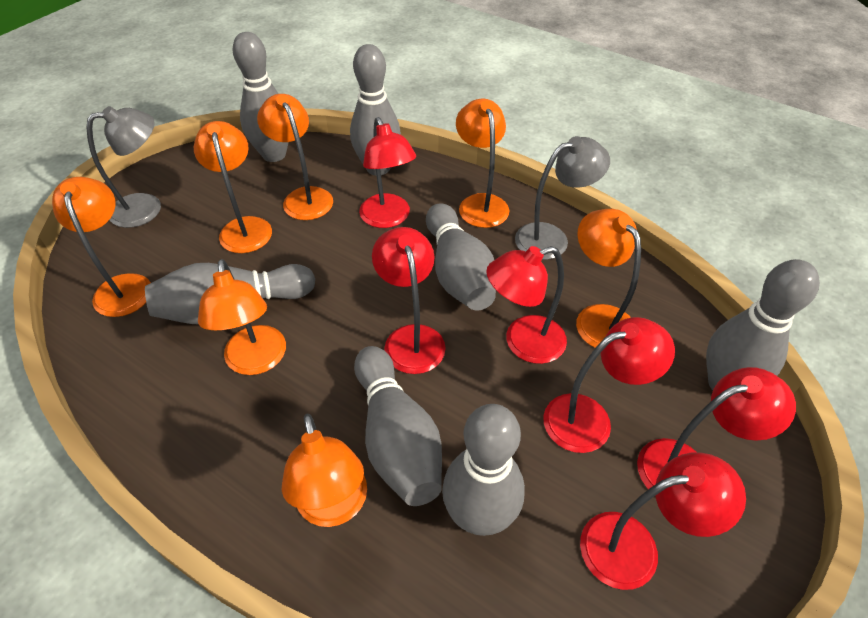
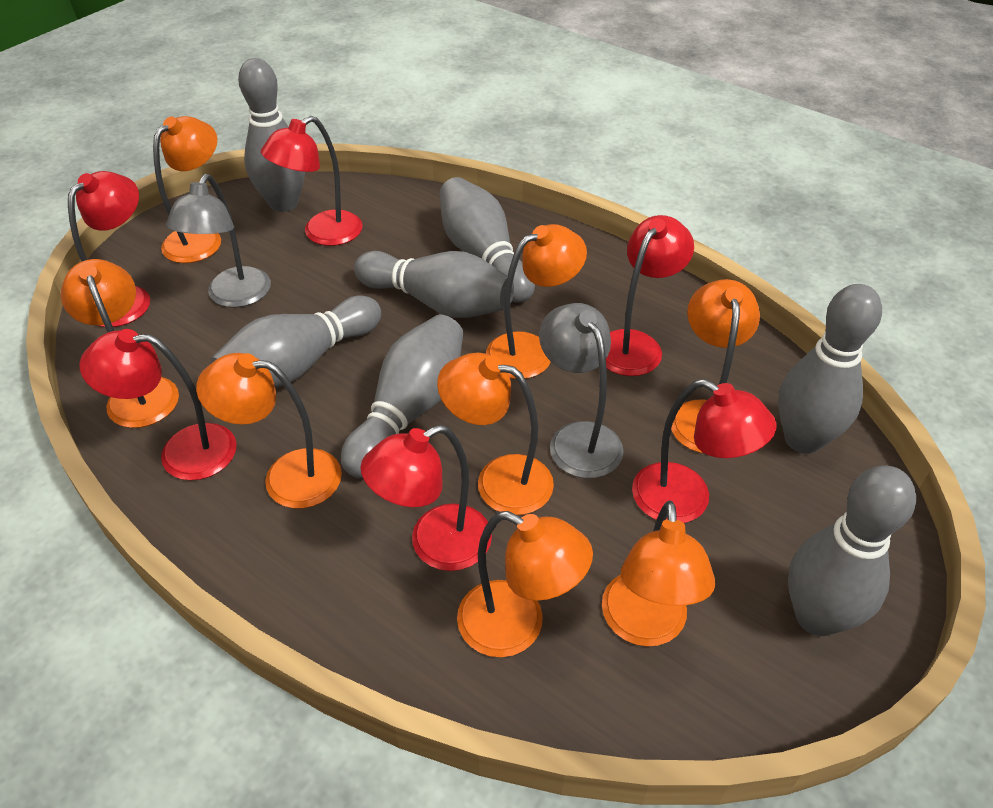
orange lamp: [52,177,151,317] [194,121,272,253] [198,259,286,375] [257,94,333,220] [282,414,367,527] [456,99,509,228] [576,209,641,348] = 7 -> [61,259,179,428] [153,116,221,263] [196,353,342,508] [437,353,554,515] [457,511,593,657] [486,224,587,379] [602,501,715,647] [671,279,760,454] = 8

